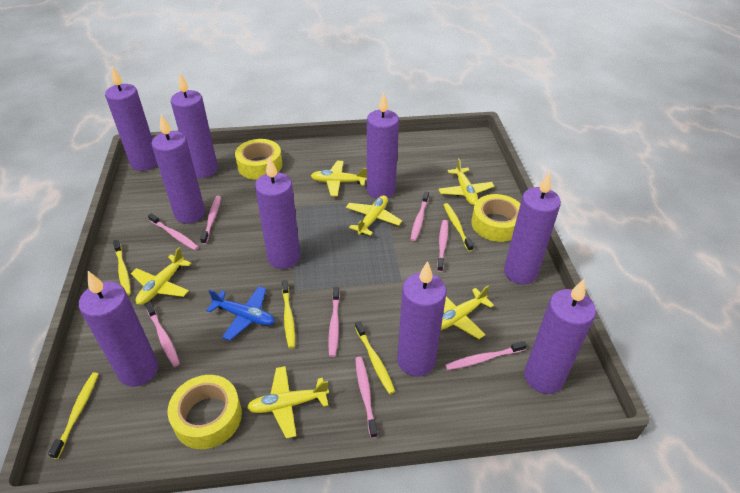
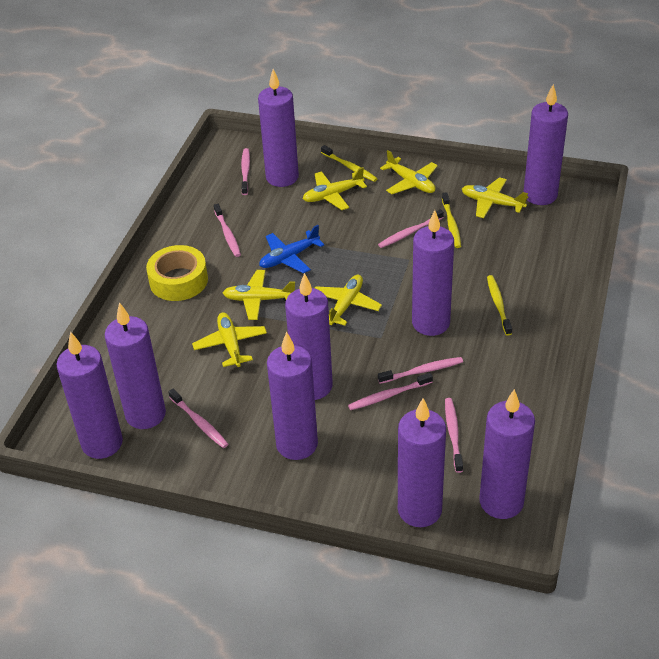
pink toothbrush: [145,302,180,367] [148,213,199,250] [200,196,221,244] [328,287,340,357] [355,357,378,438] [410,191,429,241] [437,220,448,272] [445,341,527,370] = 8 -> [168,389,228,448] [214,204,241,257] [241,148,250,195] [348,373,433,410] [378,209,444,248] [378,357,463,384] [445,398,463,473] = 7
yellow tape: [168,375,242,449] [235,139,282,180] [471,194,520,242] = 3 -> [146,245,208,301] = 1
yellow toothbrush: [48,372,99,459] [113,239,131,296] [282,280,295,348] [355,321,395,394] [444,203,474,252] = 5 -> [321,145,378,182] [442,192,461,248] [487,275,512,336] = 3

